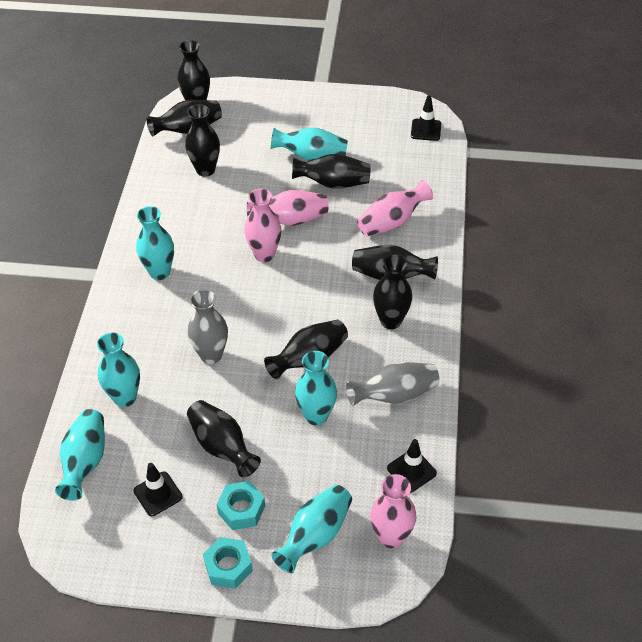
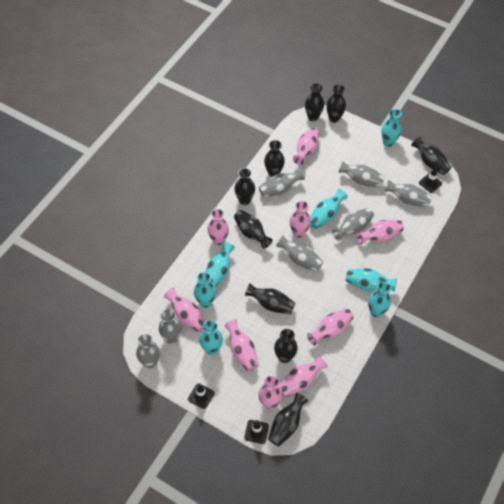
black vase: [146,100,222,136] [177,40,210,100] [185,104,220,177] [187,400,261,477] [264,320,348,379] [292,154,371,189] [352,245,438,280] [373,255,412,329] = 8 -> [234,168,255,205] [234,210,272,249] [245,283,296,314] [264,140,285,177] [268,393,308,446] [274,329,298,363] [305,83,324,121] [326,85,346,123] [411,137,451,175] = 9
grey vase: [188,289,228,364] [346,362,439,406] = 2 -> [136,334,160,368] [159,309,182,344] [259,168,305,197] [276,236,323,272] [332,208,374,241] [338,161,385,187] [384,180,432,207] = 7
pink vase: [244,189,281,262] [246,190,328,226] [357,180,433,237] [370,474,417,549] = 4 -> [164,288,206,332] [207,208,229,245] [224,320,258,371] [258,376,283,409] [279,356,328,397] [290,201,311,238] [293,128,319,165] [307,309,354,346] [356,220,404,244] = 9
turquoise nut: [203,537,253,589] [216,481,265,530] = 2 -> none = 0
turquoise vase: [55,409,105,501] [97,332,140,407] [136,206,174,280] [271,128,348,161] [271,485,352,573] [295,351,337,425] = 6 -> [194,272,216,307] [199,320,223,355] [206,242,235,288] [310,189,348,229] [346,268,397,291] [368,282,391,317] [381,109,402,147] = 7

